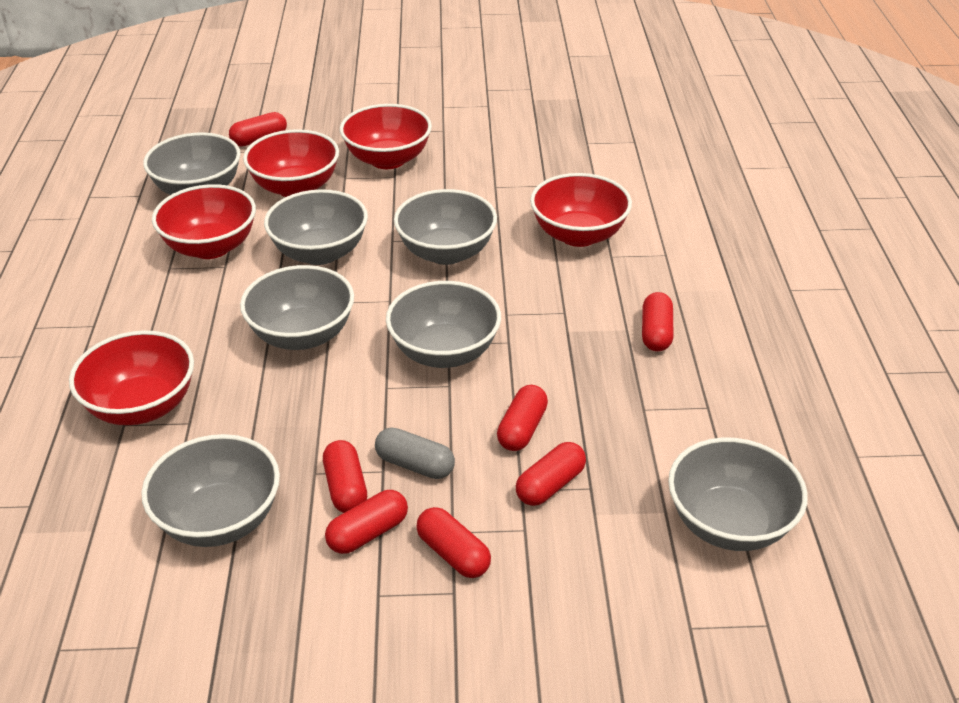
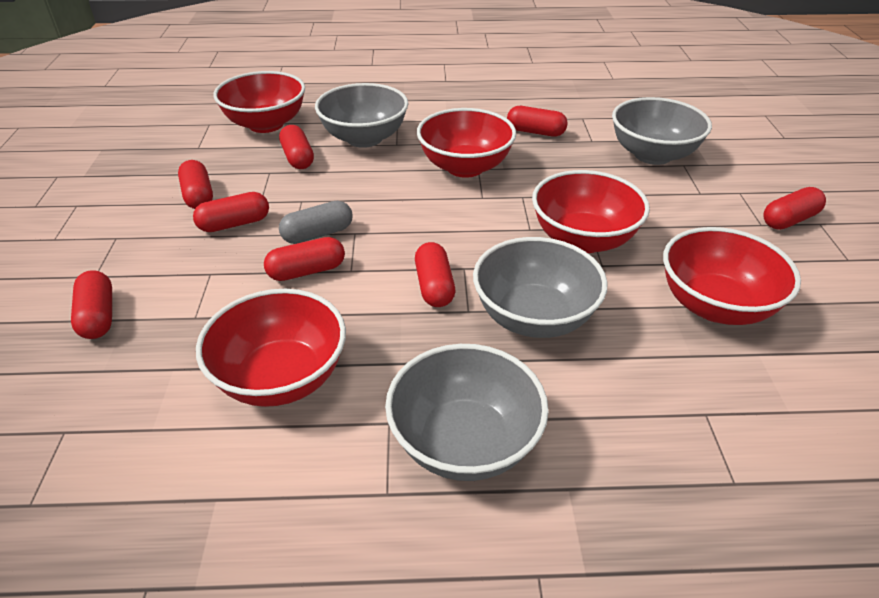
grey bowl: [141,434,280,547] [143,132,241,195] [240,265,354,350] [264,189,368,265] [386,281,501,368] [394,189,497,265] [668,437,808,551] = 7 -> [315,83,408,148] [385,344,549,481] [473,237,608,338] [612,97,712,165] = 4
red capsule: [229,112,287,146] [323,440,367,513] [325,490,408,554] [416,507,491,578] [497,385,548,451] [516,442,586,506] [642,292,673,352] = 7 -> [71,270,112,339] [178,160,213,209] [193,192,269,232] [264,237,345,281] [279,125,314,169] [415,242,455,307] [507,106,568,137] [763,187,826,230] = 8

